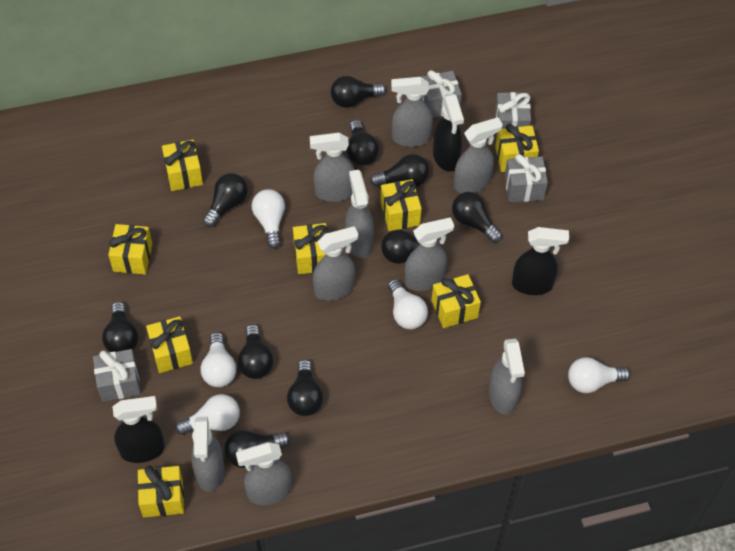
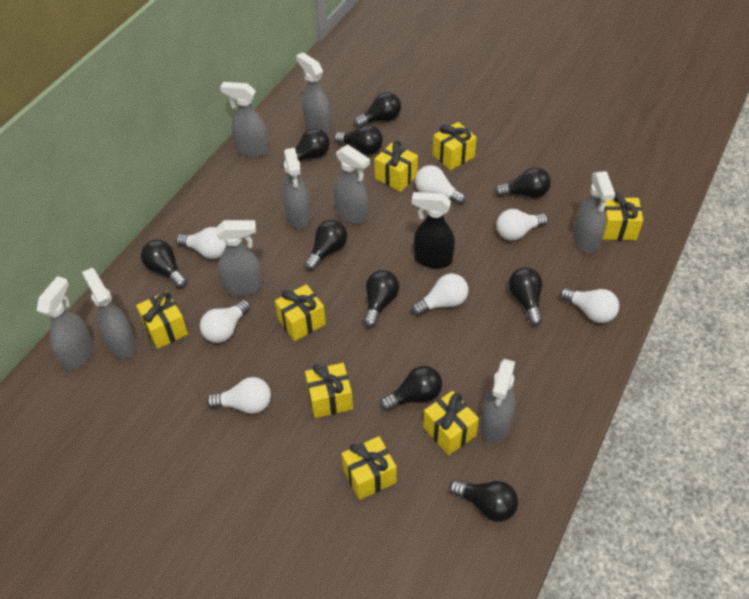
black spray bottle: [112,396,164,463] [433,94,464,171] [512,227,569,295] = 3 -> [412,192,455,269] = 1
grey gift: [93,349,141,402] [421,70,462,118] [495,92,531,137] [504,154,548,202] = 4 -> none = 0
white light bulb: [175,394,240,435] [200,332,237,387] [251,189,285,249] [388,279,428,329] [568,357,630,393] = 5 -> [176,227,226,259] [200,300,251,343] [206,377,271,414] [411,273,468,316] [415,165,466,205] [496,209,548,241] [560,287,619,323] = 7

